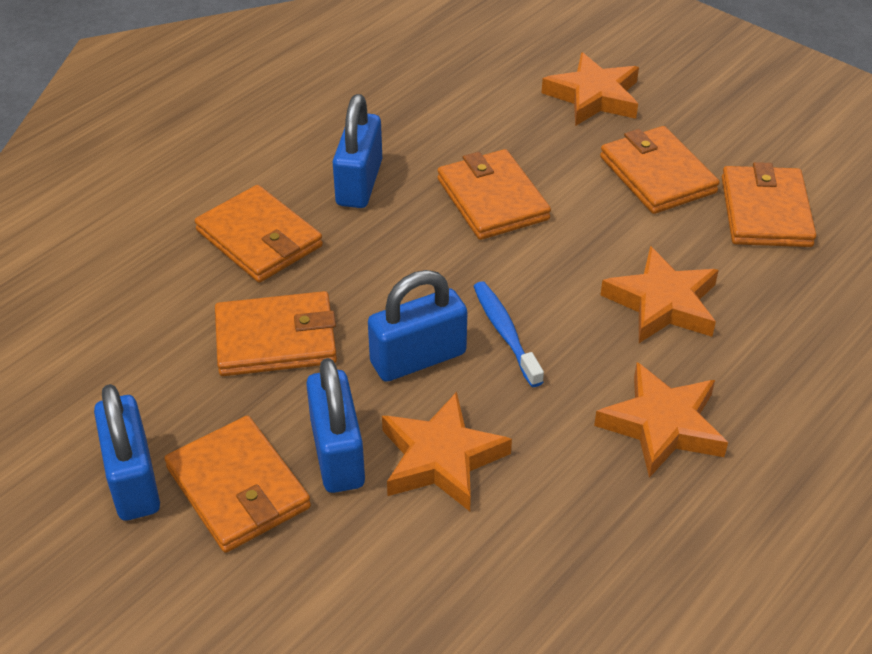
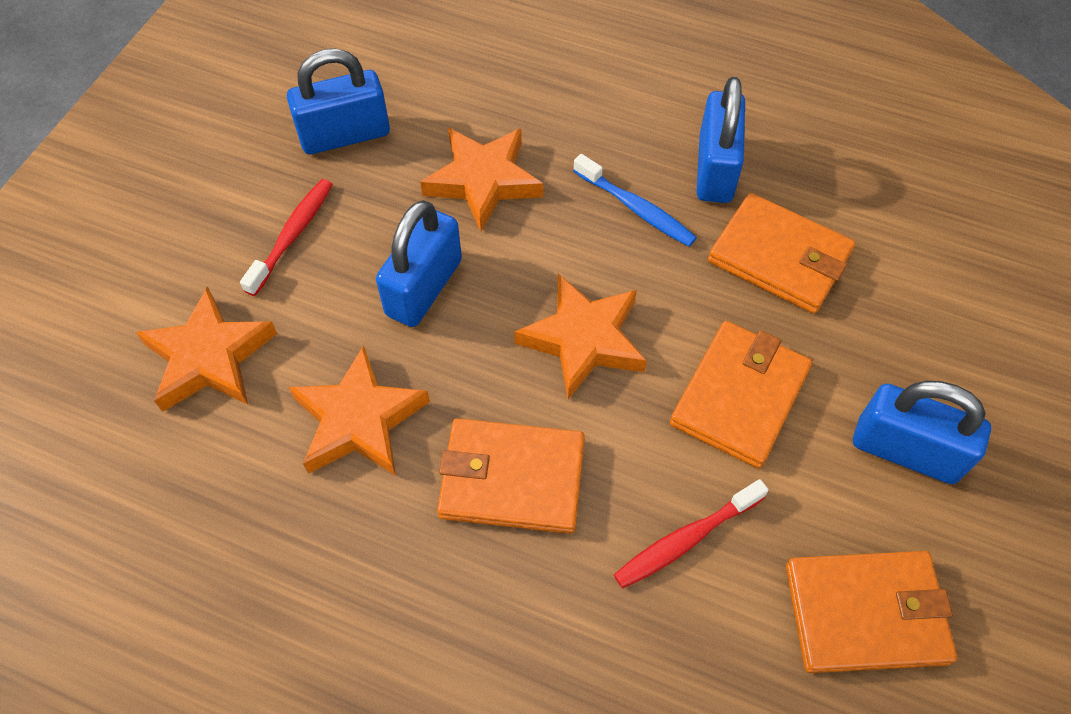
orange wallet: [164,416,311,553] [195,185,323,283] [215,291,337,376] [438,149,551,240] [600,126,720,214] [722,162,816,247] = 6 -> [437,418,585,534] [670,321,812,468] [708,193,855,314] [786,551,957,673] = 4
red toothbrush: none = 0 -> [240,179,333,296] [614,479,769,588] = 2

